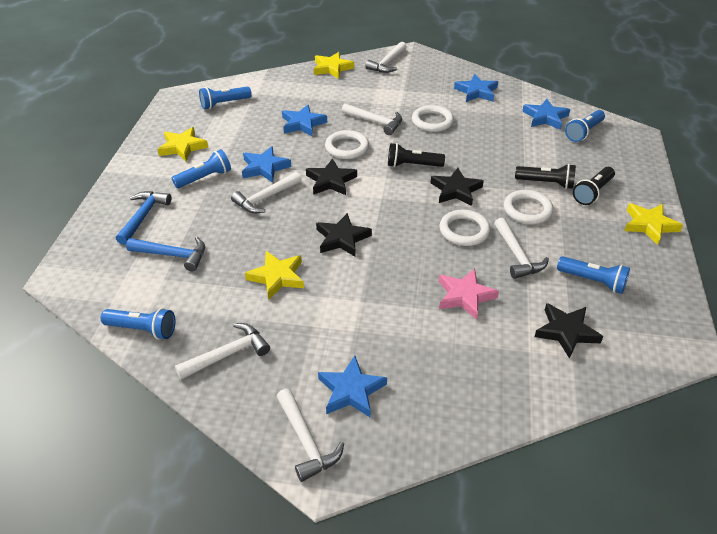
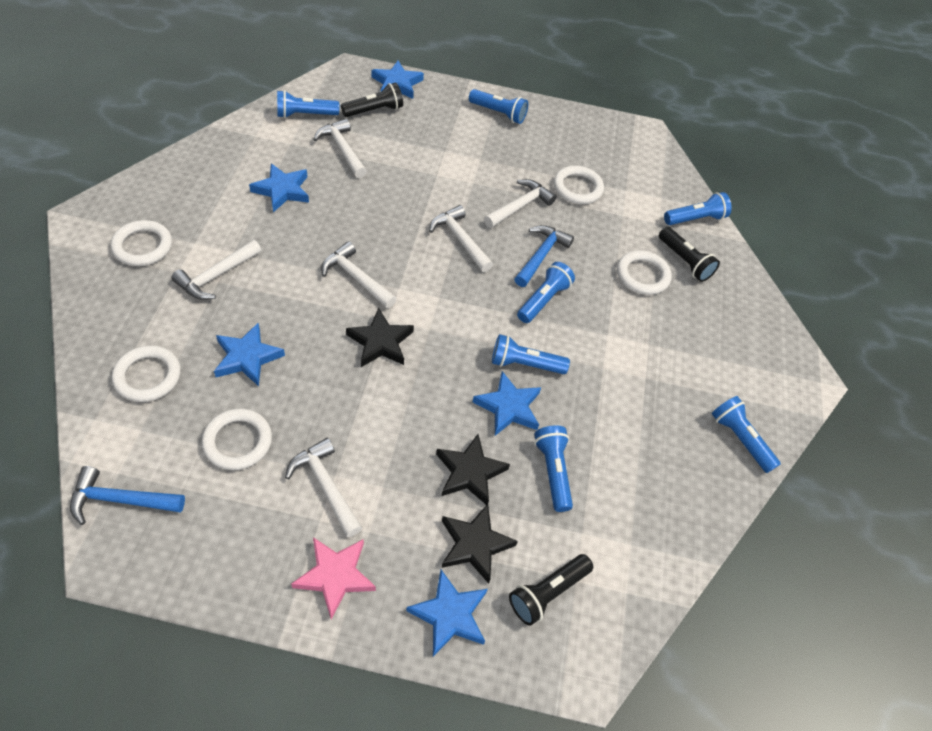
black star: [306,158,357,195] [316,213,372,257] [431,168,484,206] [534,303,603,359] = 4 -> [346,308,414,367] [436,434,510,505] [442,504,518,584] = 3
blue flashlight: [101,308,175,339] [172,149,231,188] [199,87,252,109] [557,256,630,294] [565,110,605,142] = 5 -> [277,90,339,118] [469,89,528,124] [492,334,570,374] [517,262,575,323] [534,425,573,512] [664,192,732,225] [712,396,781,473] = 7
white ring: [325,130,369,159] [412,105,454,132] [439,210,491,246] [504,190,553,224] = 4 -> [111,220,172,266] [112,345,181,402] [202,409,272,470] [554,166,604,204] [617,250,672,295] = 5
yellow star: [157,127,208,161] [245,251,304,299] [314,52,354,79] [624,203,683,245] = 4 -> none = 0

